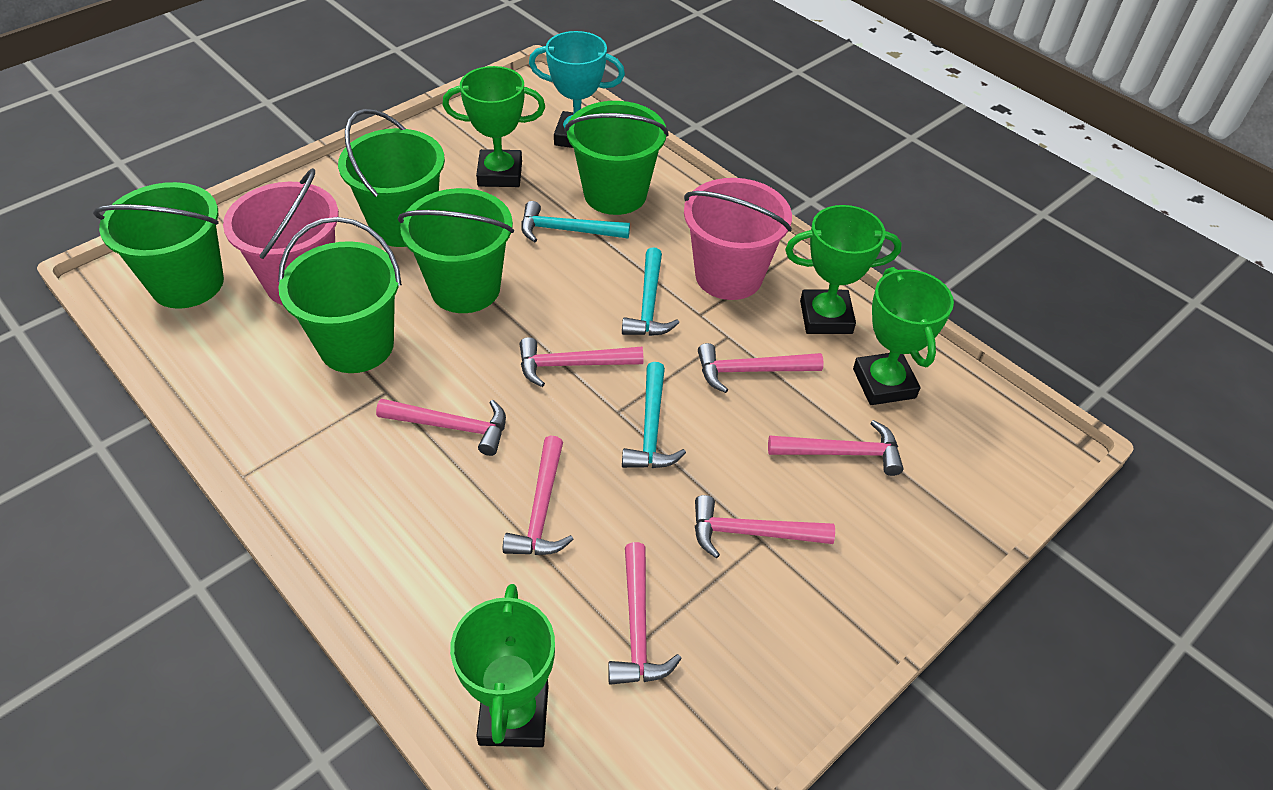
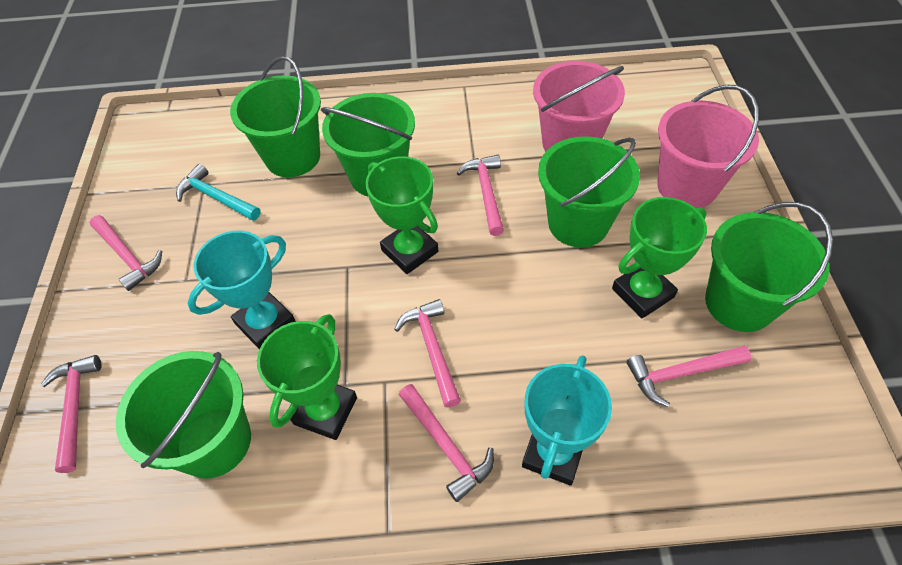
green trophy: [443,66,545,187] [450,584,555,747] [785,205,902,334] [853,267,954,405] = 4 -> [257,314,357,440] [365,156,438,274] [612,197,707,319] = 3
pink hammer: [376,399,506,456] [503,436,573,555] [520,337,643,387] [608,542,682,685] [695,495,835,558] [698,343,824,393] [768,420,904,476] = 7 -> [40,355,102,473] [90,215,162,291] [394,299,461,408] [399,384,494,502] [457,155,504,236] [627,346,751,407] = 6
turquoise hammer: [521,201,630,242] [622,247,679,336] [622,362,686,468] = 3 -> [176,164,261,221] = 1
turquoise trophy: [529,31,625,148] = 1 -> [187,231,296,350] [522,355,612,486] = 2

